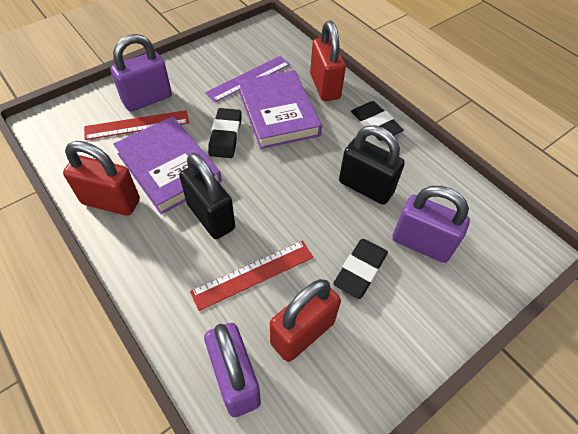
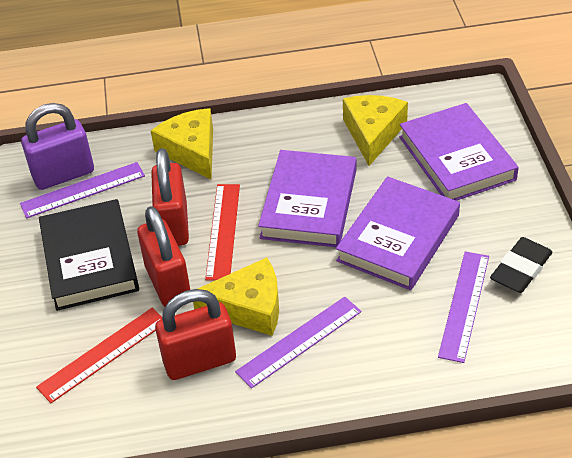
black book: none = 0 -> [39,199,139,311] = 1
black eraser: [208,108,242,158] [333,239,388,299] [351,101,404,141] = 3 -> [490,237,553,293] = 1
black padlock: [179,153,235,239] [339,125,405,205] = 2 -> none = 0
purple book: [113,116,222,214] [238,70,322,149] = 2 -> [258,150,356,247] [336,176,460,290] [399,103,519,201] = 3
purple padlock: [110,34,172,112] [204,323,261,417] [392,186,470,263] = 3 -> [21,103,94,190] = 1
purple ruler: [205,56,290,102] = 1 -> [20,162,145,218] [235,297,361,389] [438,251,489,363] = 3
yellow cheese: none = 0 -> [151,108,213,180] [193,257,279,336] [343,95,408,166] = 3

